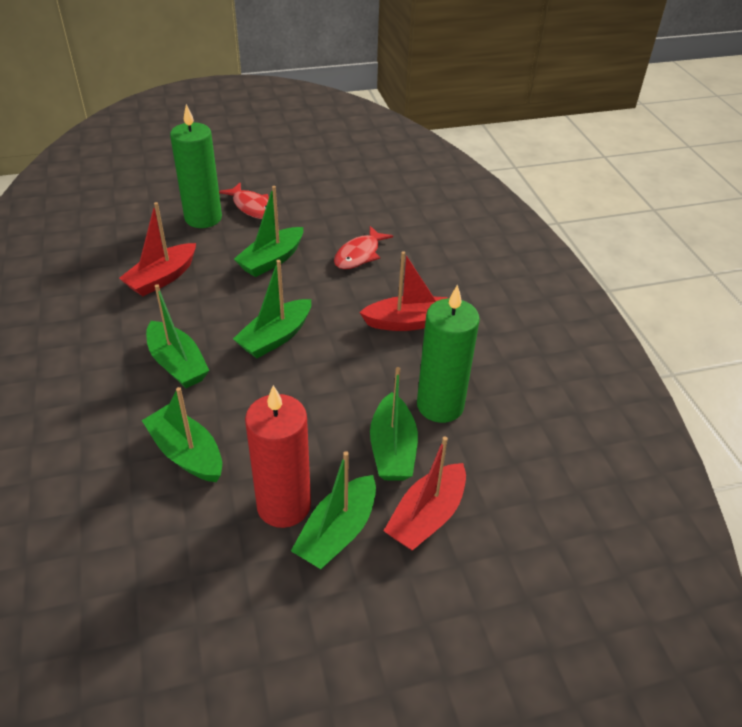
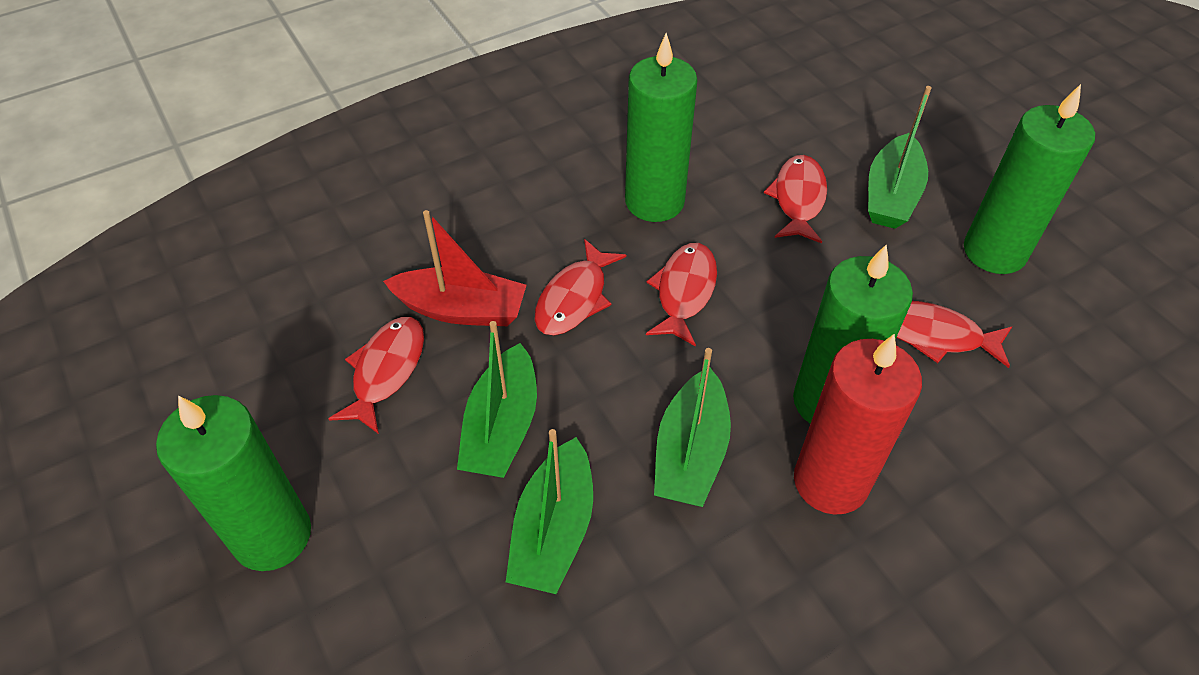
green boat: [142,387,222,482] [146,284,210,388] [233,260,311,358] [234,186,303,277] [291,451,376,569] [370,367,418,480] = 6 -> [457,321,537,478] [506,429,593,594] [654,348,731,507] [868,86,932,229] = 4
green candle: [170,104,222,228] [417,284,480,423] = 2 -> [156,395,311,571] [625,33,698,222] [793,244,913,424] [964,84,1095,274] = 4
red boat: [119,202,196,296] [359,251,448,331] [384,436,466,551] = 3 -> [383,210,526,326] = 1
red fish: [219,182,269,219] [334,226,393,269] = 2 -> [328,317,424,434] [534,239,626,335] [646,243,717,347] [764,155,827,244] [896,301,1012,368] = 5

